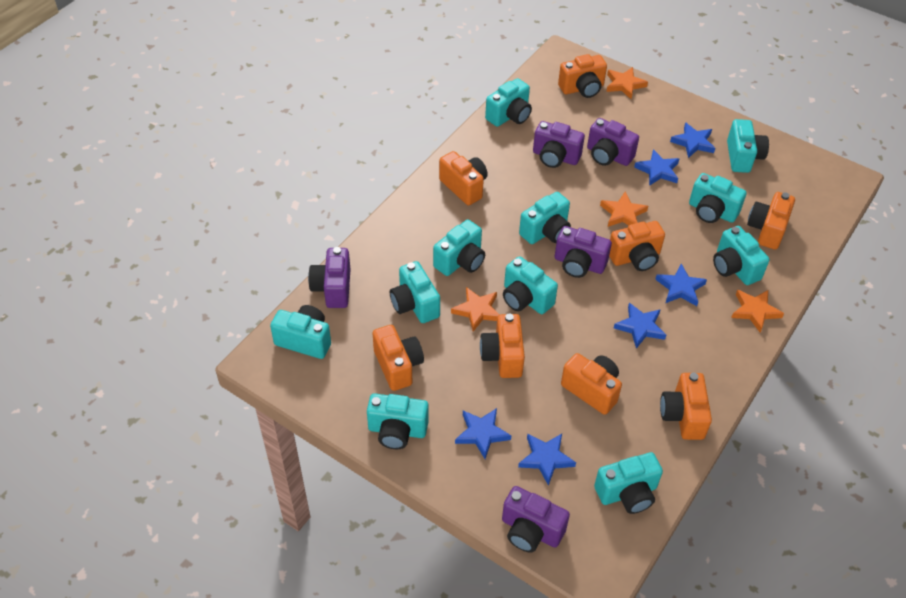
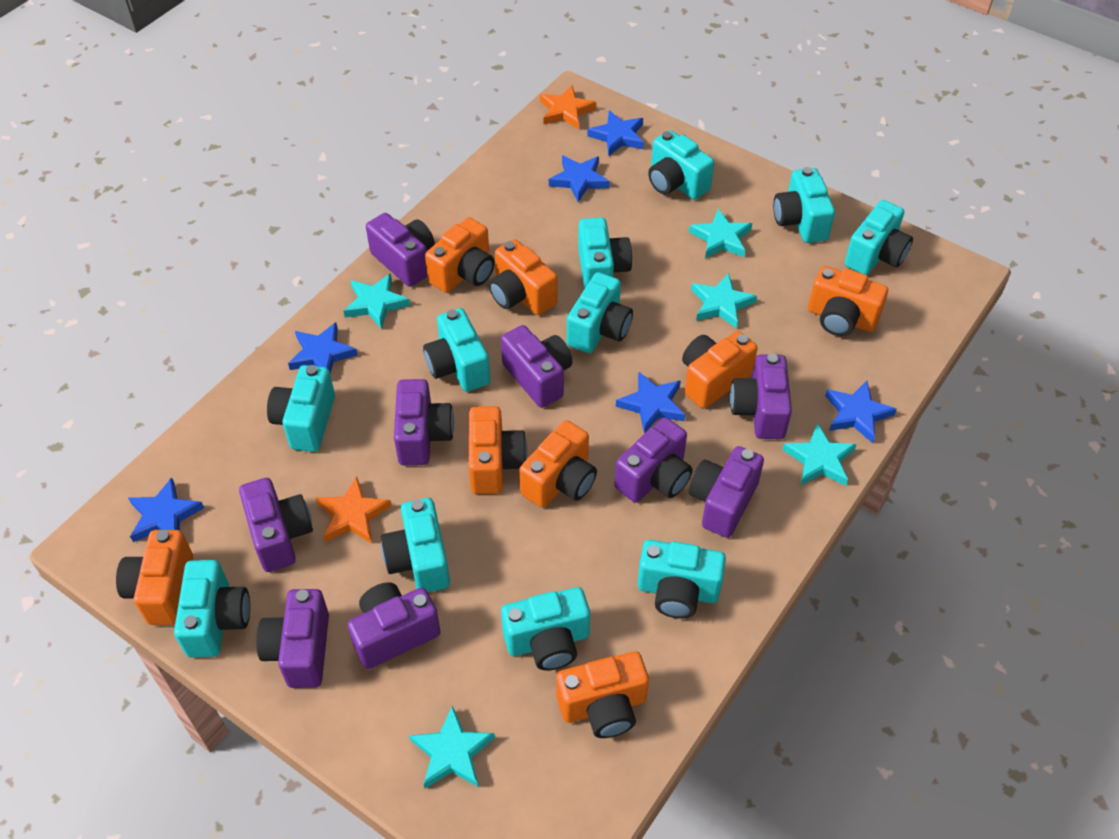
orange star: [451,287,500,332] [600,191,648,227] [606,67,648,99] [731,290,784,332] = 4 -> [316,477,392,543] [540,85,596,129] = 2
purple camera: [308,247,350,308] [502,486,570,553] [533,121,585,168] [555,226,612,278] [587,118,639,166] = 5 -> [239,478,313,572] [256,589,329,688] [347,582,441,669] [366,213,435,287] [394,379,454,465] [501,325,572,408] [614,417,693,502] [689,446,764,538] [730,354,792,439] = 9
turquoise star: none = 0 -> [344,273,410,329] [409,705,495,789] [689,208,752,258] [691,273,757,329] [783,423,857,486] = 5

